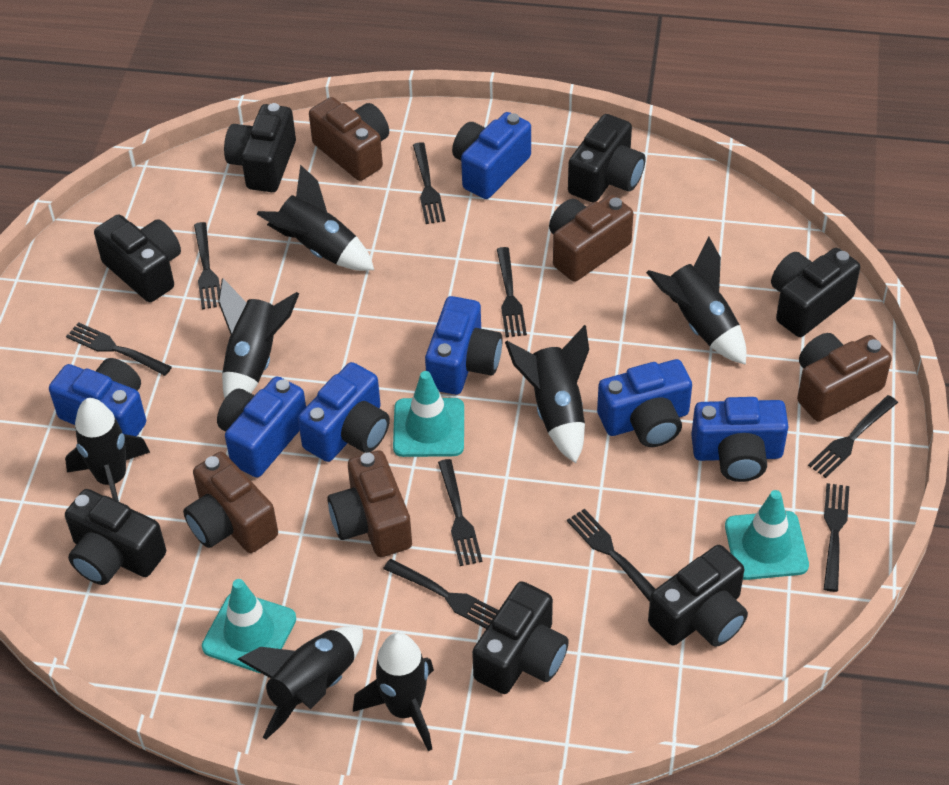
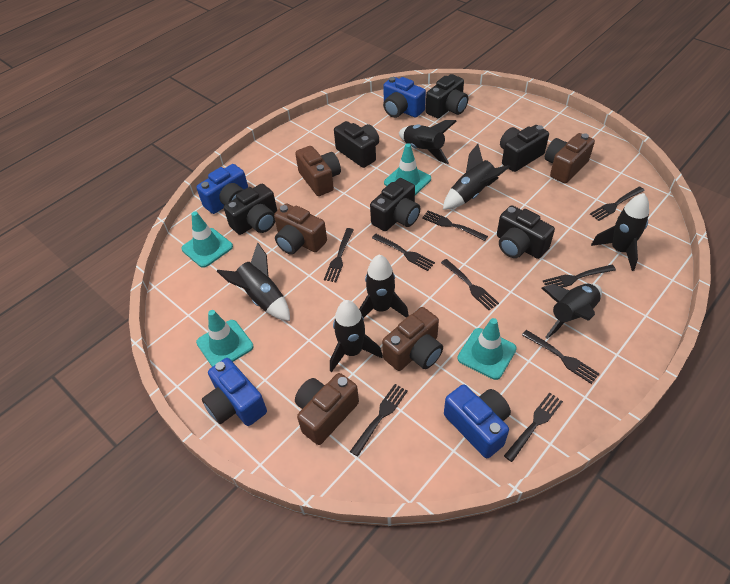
black camera: [65,489,166,585] [94,214,181,302] [224,103,296,192] [472,581,569,694] [568,114,645,202] [648,545,748,647] [771,248,860,337] = 7 -> [224,184,277,235] [334,121,379,168] [370,178,420,231] [426,74,468,118] [497,205,555,259] [500,125,549,172] = 6
blue camera: [49,358,146,436] [217,376,306,477] [298,362,390,462] [425,296,502,395] [452,112,531,199] [597,359,692,447] [691,397,789,482] = 7 -> [196,164,248,214] [202,358,267,426] [383,77,426,118] [444,384,511,459] = 4
turquoise traffic cone: [202,579,296,673] [393,371,464,457] [725,490,809,580] = 3 -> [181,211,233,268] [196,310,253,367] [384,143,431,195] [458,318,517,380] = 4

